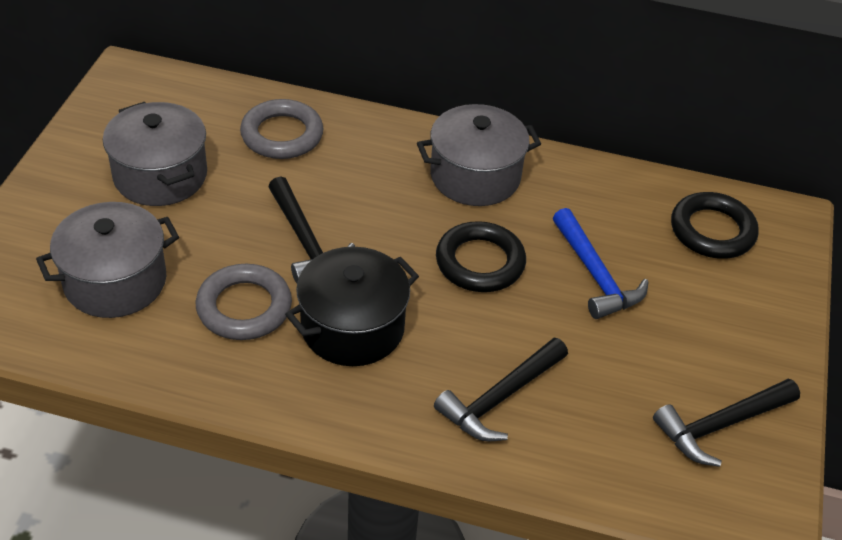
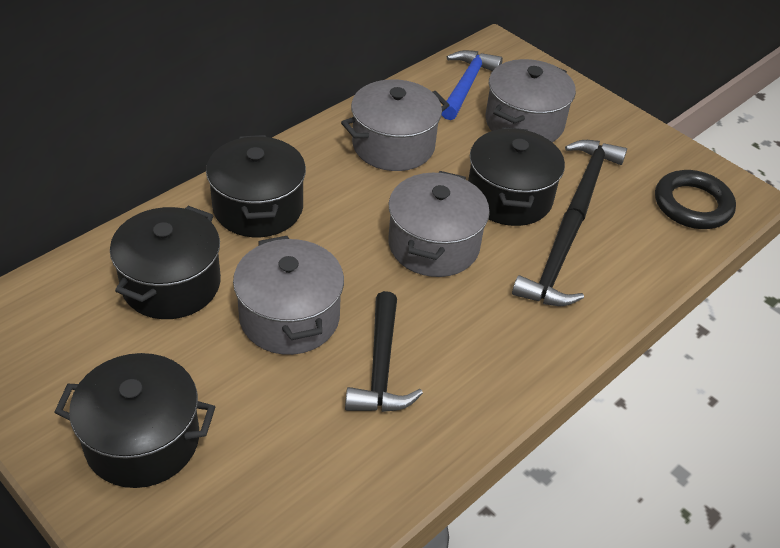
black pot: [285,247,419,366] = 1 -> [54,353,215,488] [110,206,221,319] [206,135,306,237] [468,127,565,226] = 4
black ring: [436,221,526,292] [671,192,759,259] = 2 -> [655,170,736,229] = 1
grey pot: [36,202,179,318] [103,102,207,206] [417,104,541,206] = 3 -> [233,236,344,355] [341,79,449,171] [388,171,490,277] [485,59,576,142] = 4
grey ring: [196,264,292,340] [240,99,323,159] = 2 -> none = 0

